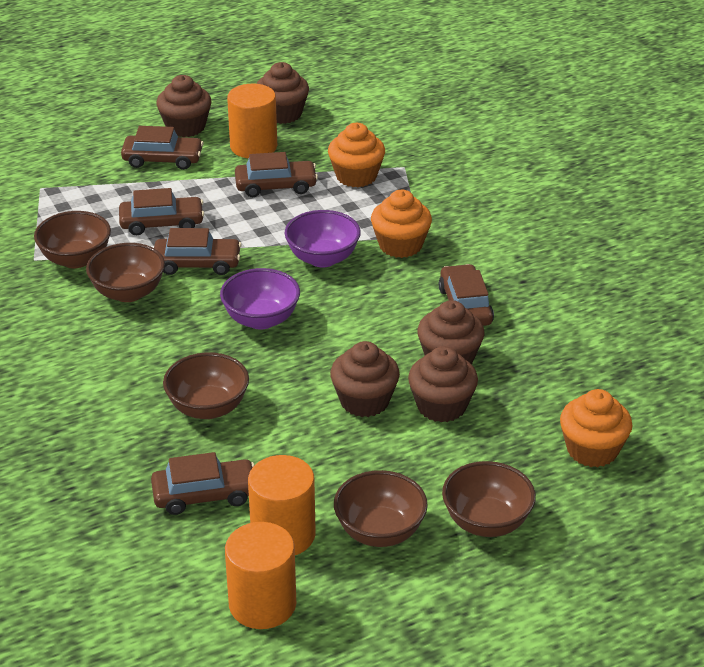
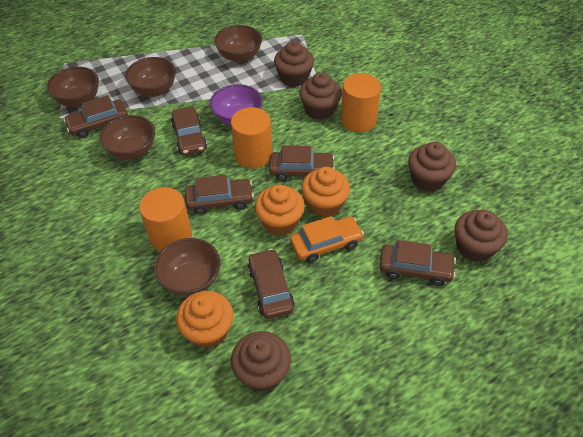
orange car: none = 0 -> [290,216,364,263] = 1
purple bowl: [220,268,300,330] [284,210,361,268] = 2 -> [210,84,263,126] = 1

